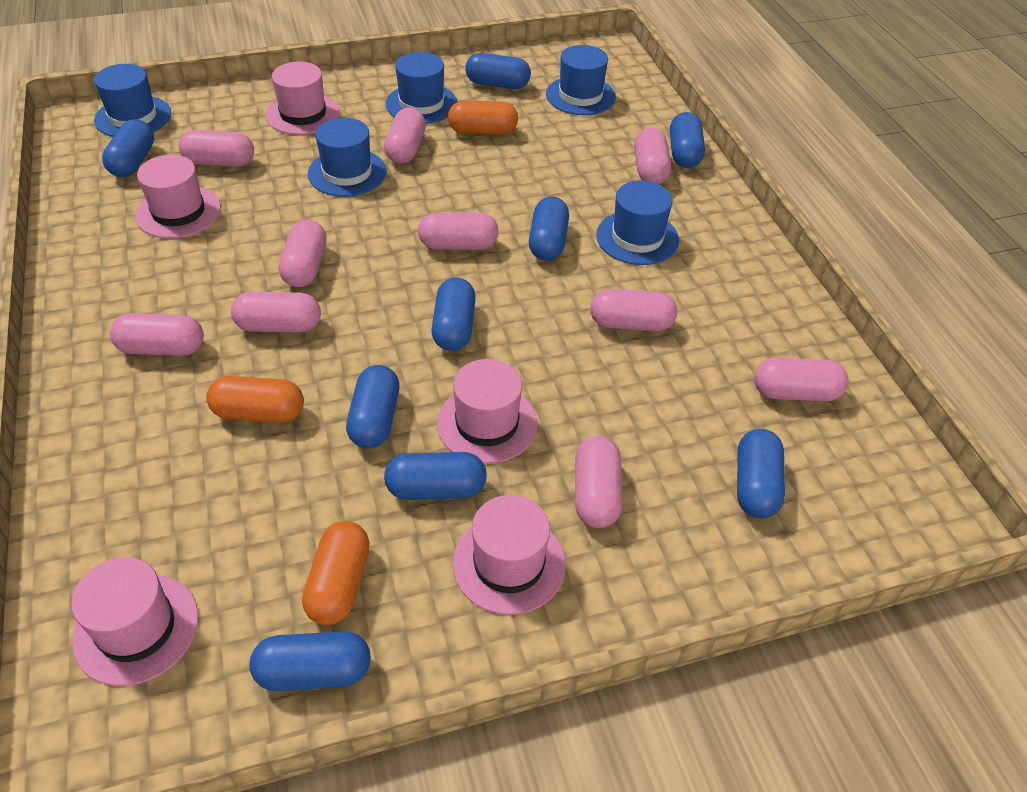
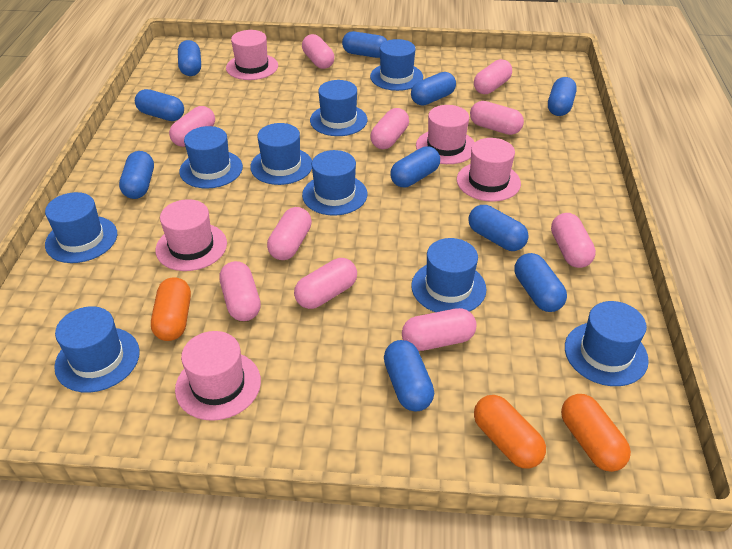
blue capsule: [102,119,154,177] [250,631,371,691] [346,365,399,449] [384,452,487,500] [431,278,476,351] [465,53,531,89] [529,196,569,261] [670,112,705,168] [737,429,785,518] = 9 -> [119,151,154,199] [135,89,184,121] [178,40,201,76] [342,31,387,58] [384,340,434,412] [390,146,440,187] [411,72,456,105] [468,205,529,251] [515,253,567,312] [548,77,577,116] = 10
blue hat: [94,64,171,137] [308,118,387,197] [386,52,457,124] [546,45,616,115] [596,180,679,265] = 5 -> [45,192,117,263] [54,306,140,393] [179,126,243,189] [250,123,312,185] [302,150,367,215] [310,80,367,136] [370,39,423,91] [411,238,487,312] [565,301,649,386] = 9

